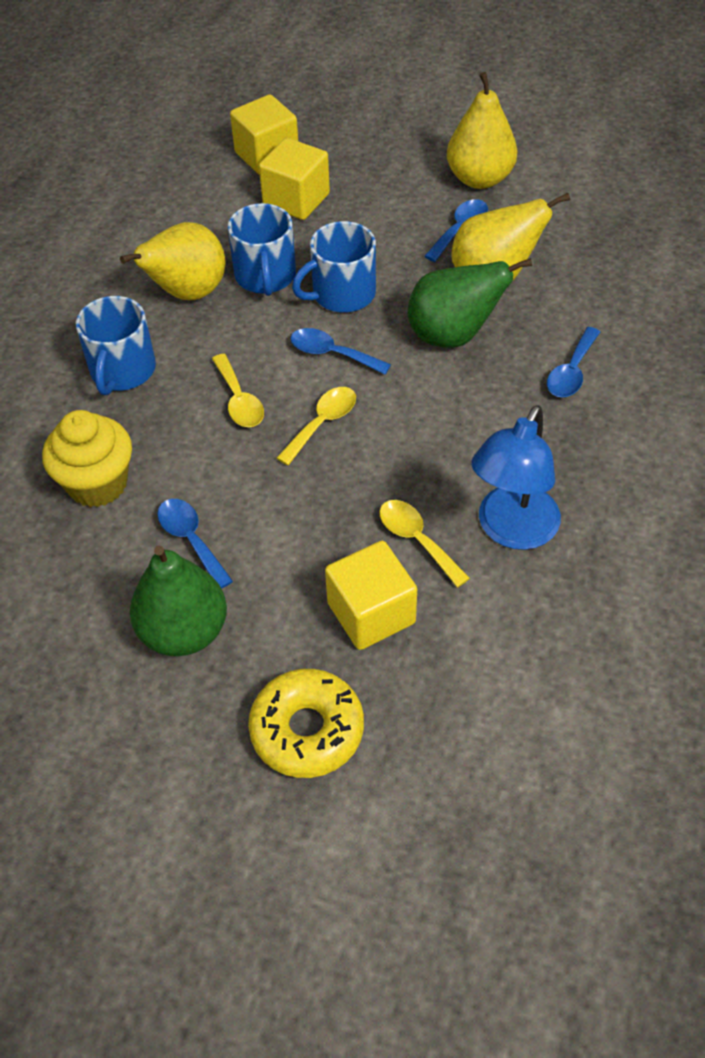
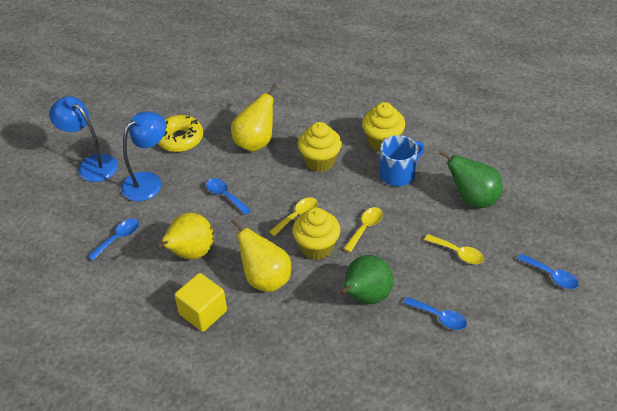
blue lamp: [471,405,561,550] = 1 -> [49,96,118,182] [121,111,166,201] = 2
blue mug: [76,296,156,395] [228,203,296,296] [292,221,376,313] = 3 -> [379,135,424,186] = 1
yellow cube: [230,94,298,175] [259,138,330,220] [325,541,417,650] = 3 -> [175,273,227,332] = 1
yellow cupcake: [42,410,132,507] = 1 -> [292,207,341,260] [298,122,342,172] [362,102,405,151] = 3

